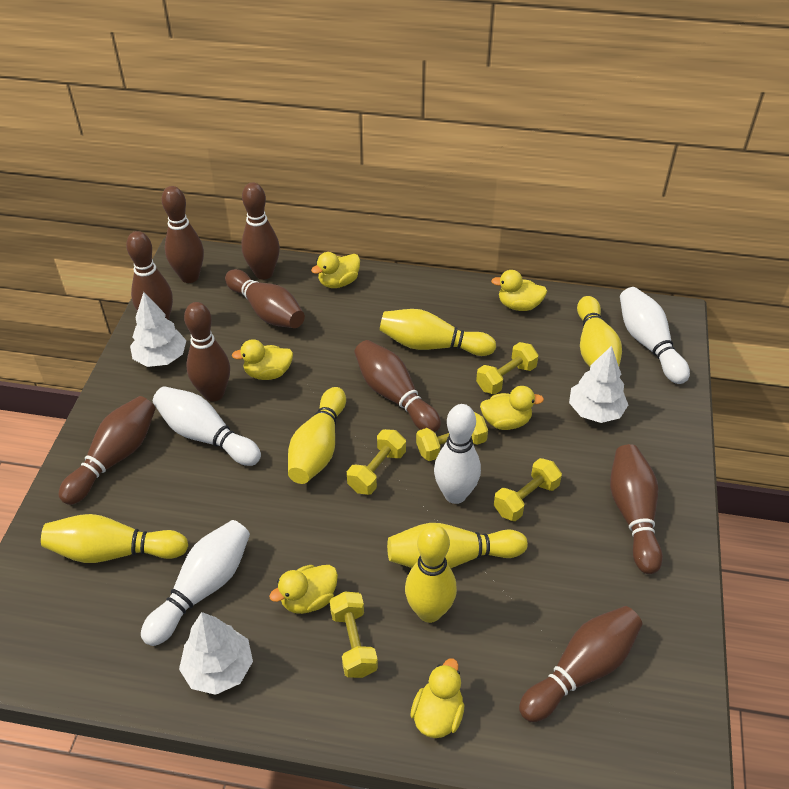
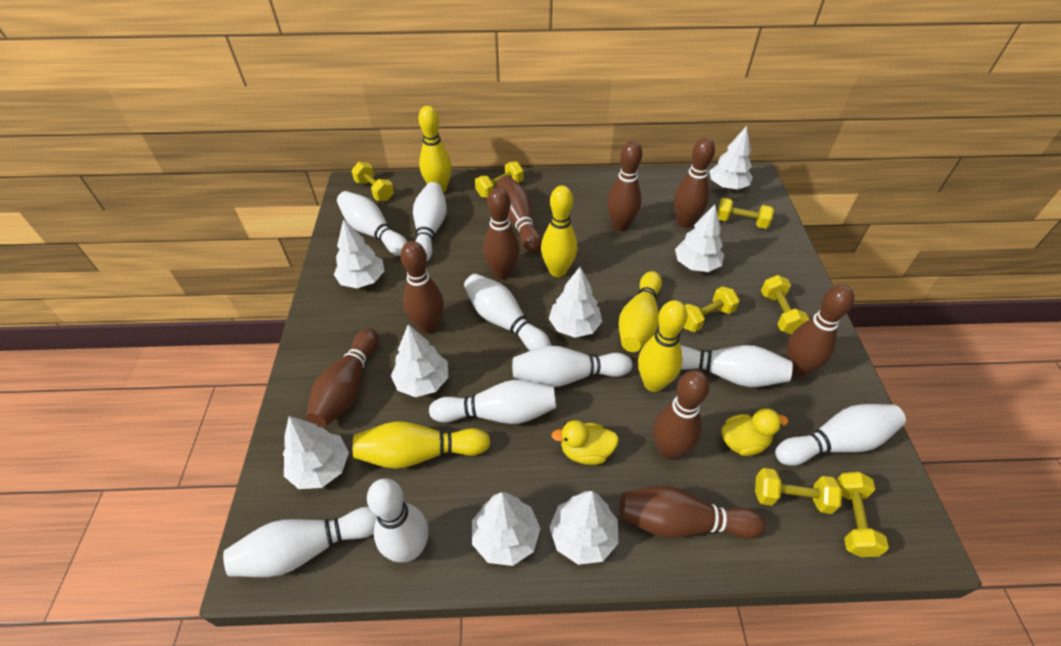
white bowling pin: [141,520,250,646] [153,386,261,466] [434,404,481,504] [620,287,690,384] = 4 -> [223,507,377,577] [337,191,407,256] [367,478,428,562] [413,182,447,262] [429,380,556,424] [464,274,551,351] [512,346,632,387] [681,345,793,387] [775,404,906,466] = 9
white tree: [130,292,187,367] [179,612,253,695] [569,346,628,423] = 3 -> [283,416,349,489] [334,219,384,288] [391,324,448,397] [472,492,541,566] [549,267,602,338] [550,491,618,565] [675,204,724,272] [709,126,753,189] = 8
yellow bowling pin: [41,514,188,563] [288,387,346,484] [380,309,496,356] [387,523,528,568] [405,524,457,623] [577,296,622,367] = 6 -> [353,421,491,469] [418,106,452,193] [541,185,577,277] [619,271,662,352] [638,300,688,392] = 5
yellow duck: [232,339,293,380] [269,565,338,614] [311,252,360,288] [410,658,464,738] [480,386,544,430] [491,270,547,311] = 6 -> [551,420,619,465] [721,408,788,456] = 2
yellow dumbbell: [329,591,378,678] [347,429,406,495] [416,412,488,461] [476,342,539,394] [494,458,562,521] = 5 -> [351,162,394,201] [475,161,524,198] [683,286,740,332] [717,197,774,229] [755,468,842,514] [761,275,809,334] [836,472,889,557] = 7

